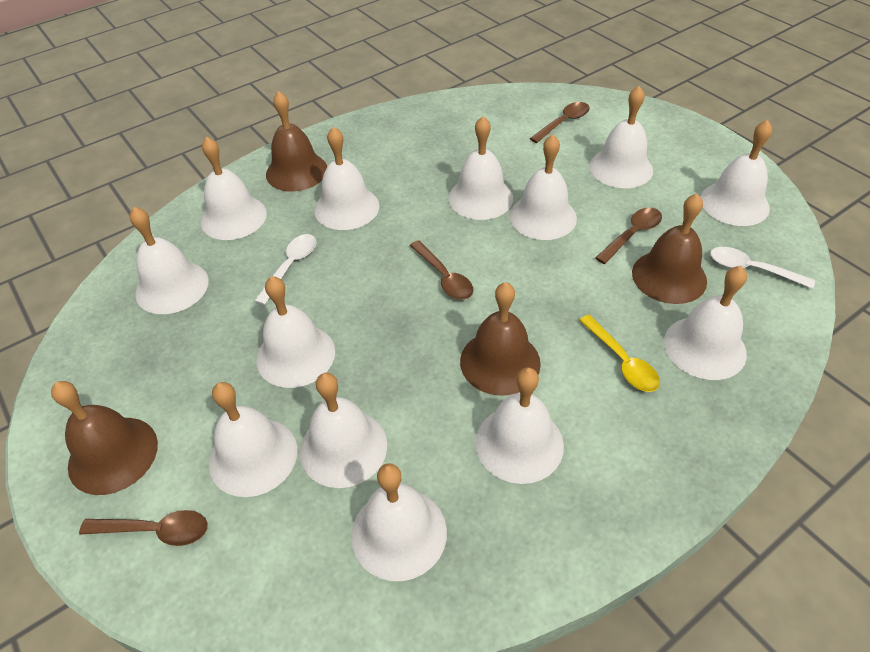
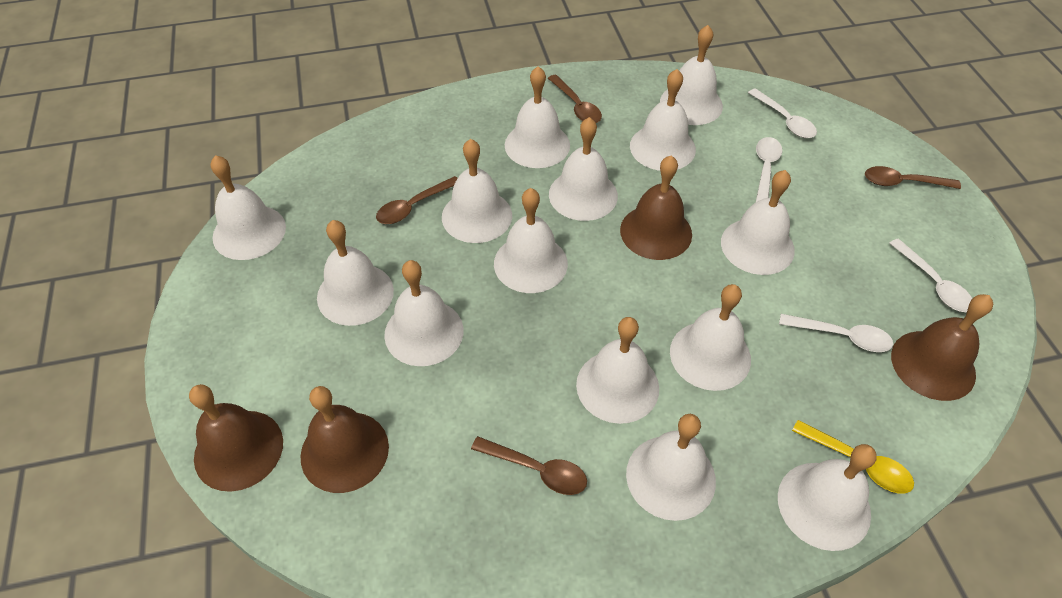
white bell: [130,207,209,314] [201,137,267,240] [209,382,297,497] [256,276,335,388] [300,373,387,488] [314,127,379,230] [351,463,447,581] [448,116,513,220] [475,368,564,484] [510,134,577,240] [589,86,653,188] [664,266,747,380] [700,120,772,226] = 13 -> [211,155,286,260] [317,220,394,326] [384,260,464,366] [442,139,512,243] [494,188,568,293] [505,66,570,168] [549,117,618,221] [576,317,659,424] [626,414,716,521] [630,69,696,171] [660,25,723,125] [670,284,751,391] [721,170,795,275] [778,444,877,551] = 14
white spoon: [255,234,316,305] [710,247,815,289] = 2 -> [748,88,817,138] [756,137,782,202] [779,314,893,352] [889,238,972,312] = 4

